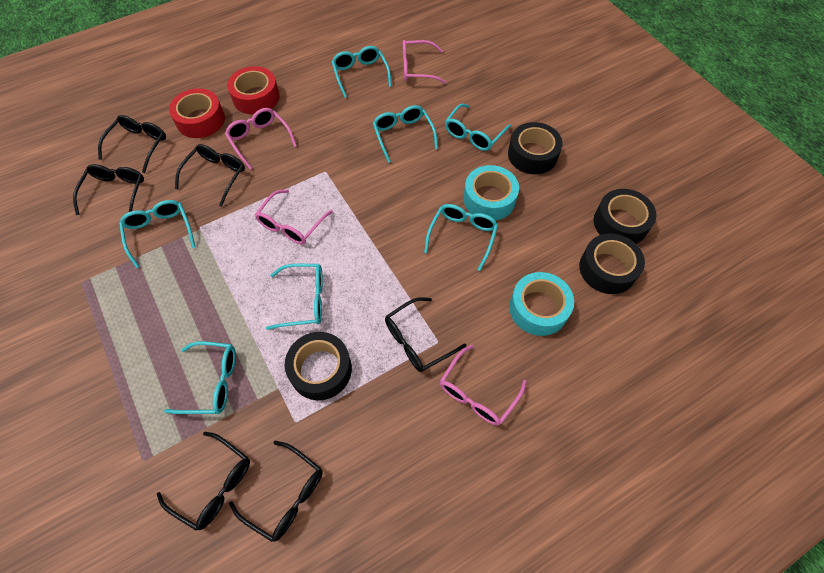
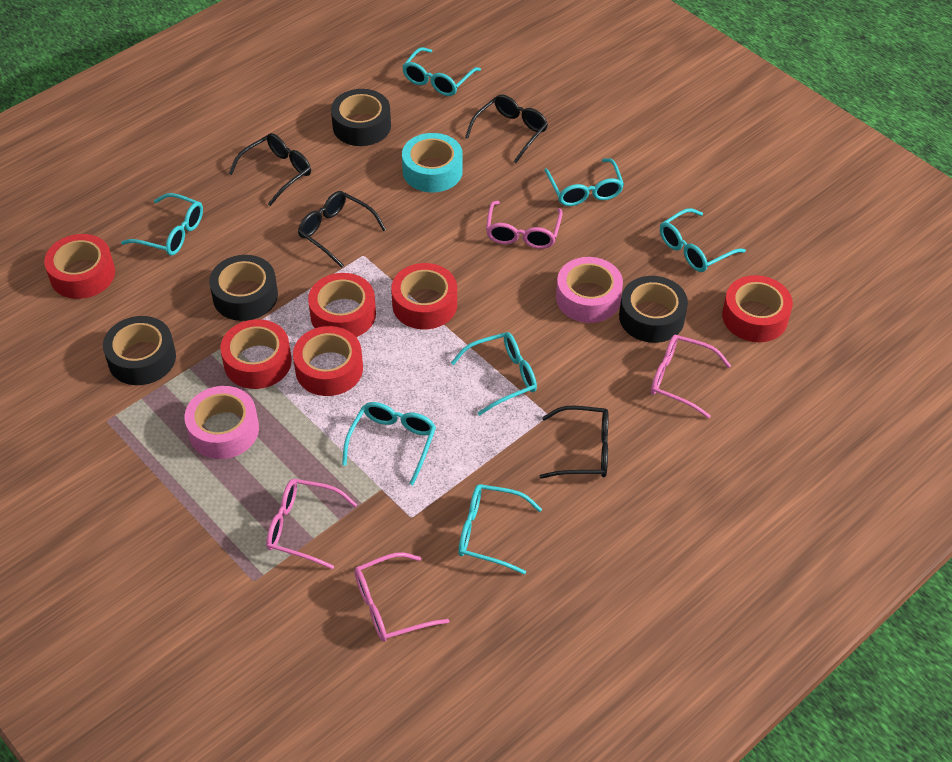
black glasses: [73,164,144,215] [98,115,166,173] [157,432,250,530] [175,144,245,207] [229,441,323,542] [385,297,466,372] = 6 -> [229,133,311,206] [298,191,386,268] [465,94,548,163] [539,406,608,479] = 4
pink tape: none = 0 -> [184,386,259,459] [556,257,623,323] = 2
red tape: [169,88,225,138] [227,66,280,114] = 2 -> [44,234,115,299] [220,319,292,389] [293,326,363,396] [308,273,376,337] [391,263,457,329] [722,275,793,342] = 6
turquoise tape: [463,165,519,220] [509,272,574,336] = 2 -> [402,133,463,192] = 1

